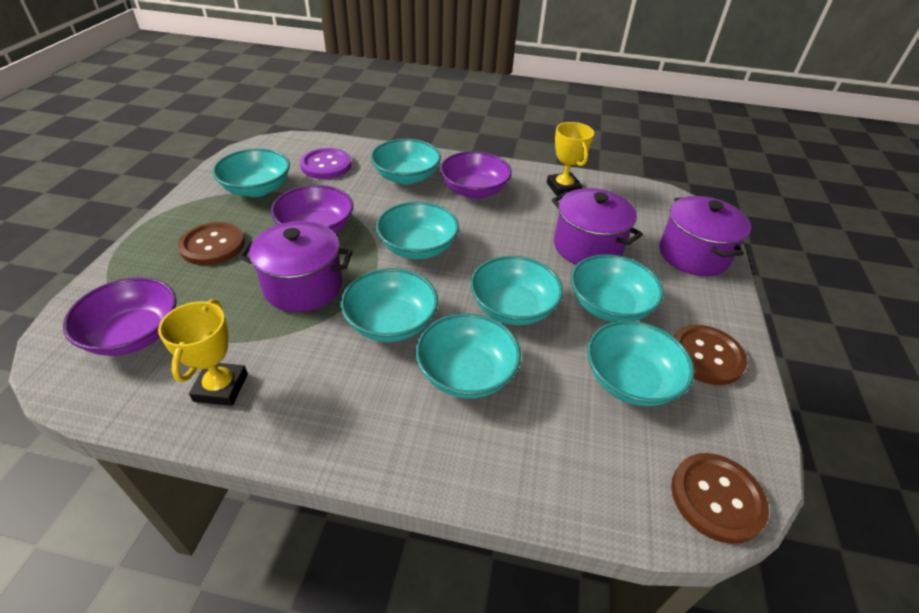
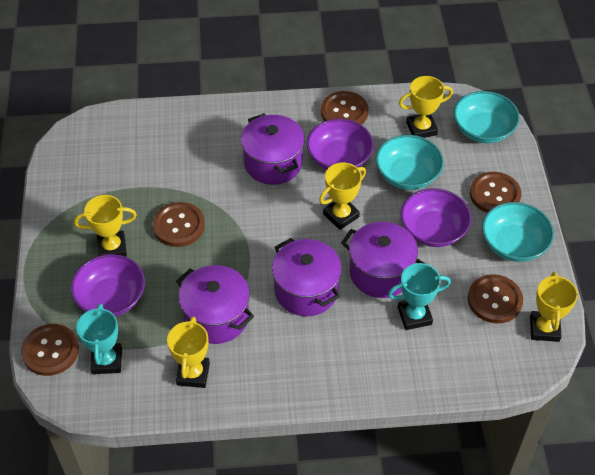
brown button: [178,222,245,265] [671,453,769,544] [674,325,748,385] = 3 -> [21,324,79,376] [152,202,205,247] [321,91,369,125] [468,274,523,324] [470,172,521,213] = 5
purple button: [300,148,352,179] = 1 -> none = 0
purple pot: [239,221,353,312] [552,188,643,265] [659,196,751,276] = 3 -> [176,265,254,344] [241,113,305,185] [272,238,342,316] [341,222,426,298] = 4
turquoise bowl: [212,148,290,197] [340,268,438,342] [370,139,441,185] [376,202,459,259] [416,313,521,398] [470,256,563,325] [571,254,664,322] [587,321,695,406] = 8 -> [376,135,444,190] [453,91,520,143] [482,202,554,262] = 3
turquoise trophy: none = 0 -> [76,304,122,374] [388,263,451,330] = 2
yellow trophy: [158,299,248,406] [547,122,594,196] = 2 -> [74,195,137,256] [167,317,210,388] [319,162,366,230] [399,76,453,138] [530,272,578,342] = 5

